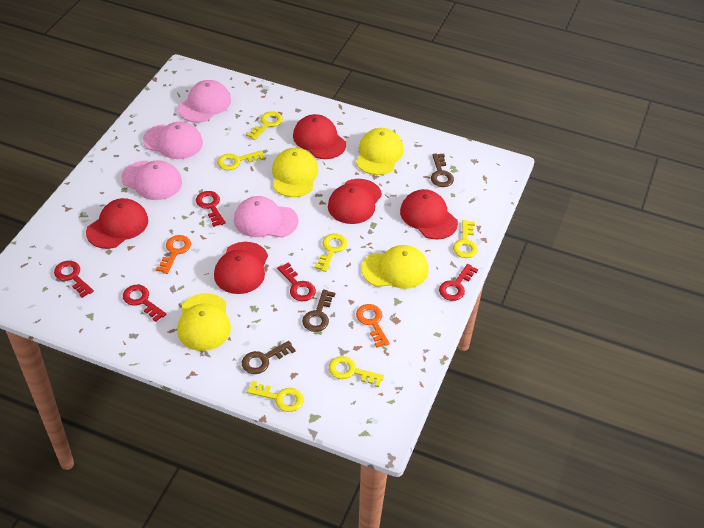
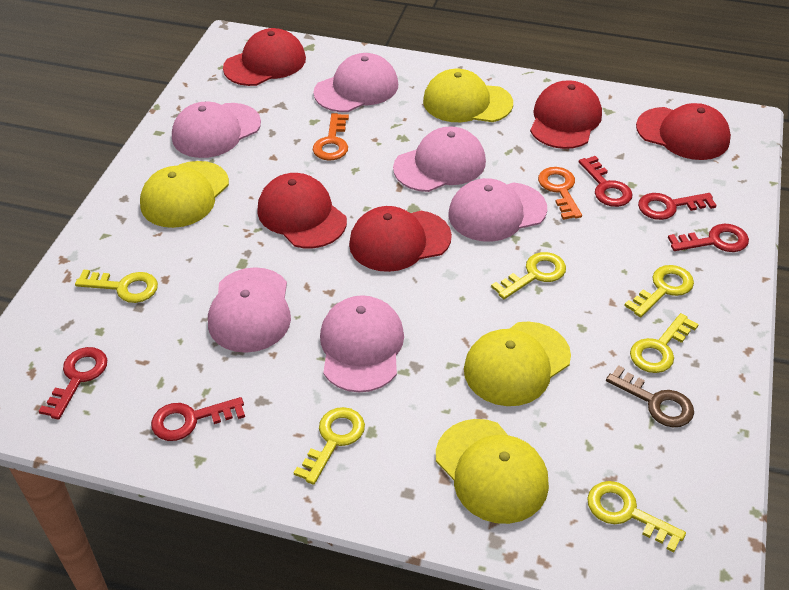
brown key: [242,341,296,374] [302,289,335,332] [431,153,454,187] = 3 -> [606,365,694,427] = 1
pink cap: [121,160,182,200] [143,122,203,159] [178,80,231,123] [234,196,298,238] = 4 -> [172,102,261,158] [208,267,291,353] [313,53,398,112] [320,295,404,392] [393,126,486,192] [449,178,547,242] = 6

